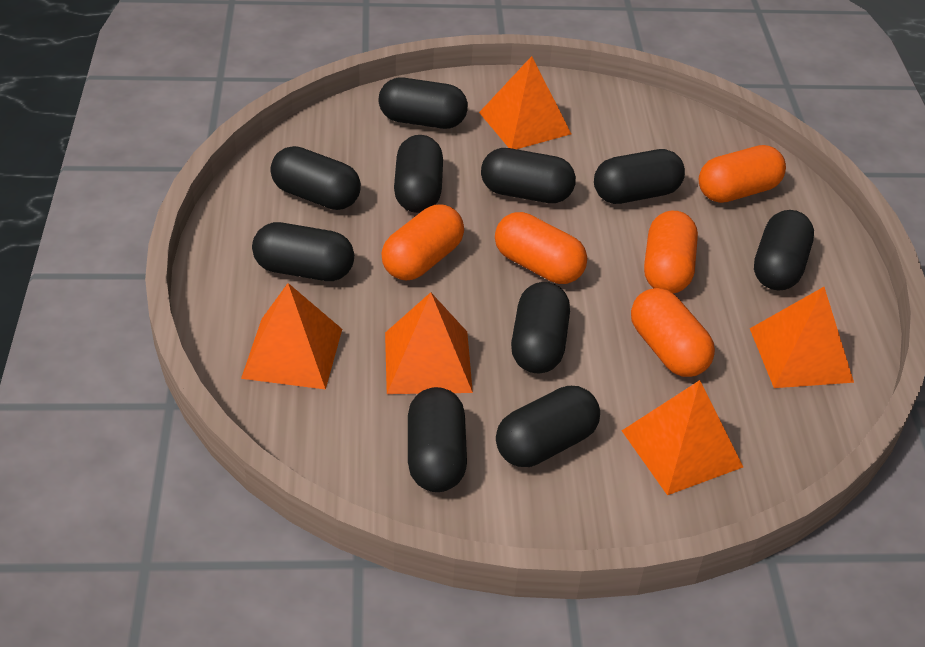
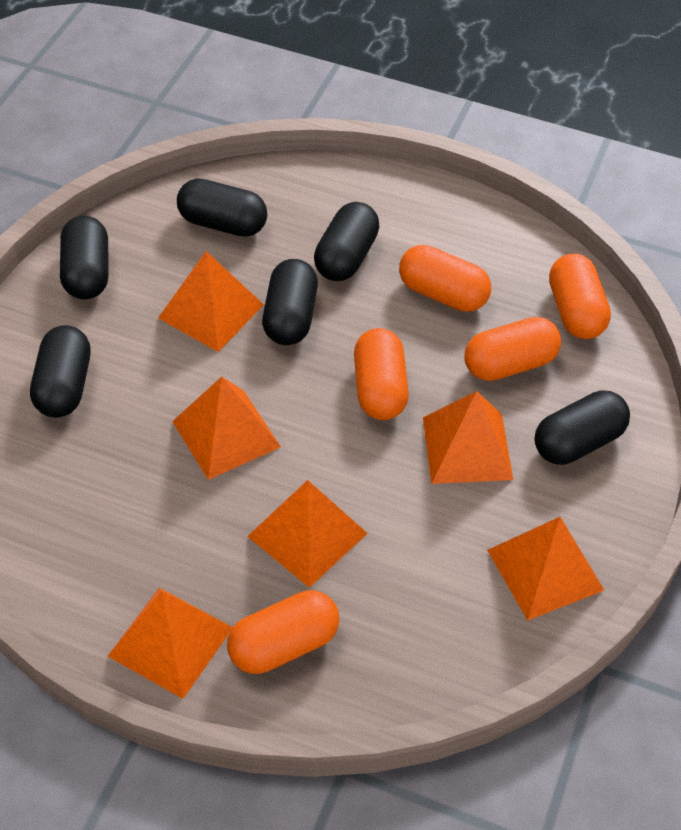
black capsule: [252,222,354,281] [270,146,361,210] [379,78,468,129] [394,135,443,213] [408,387,467,492] [481,148,576,203] [496,386,600,467] [511,282,570,373] [594,149,685,204] [754,210,814,290] = 10 -> [30,325,91,418] [60,216,109,299] [177,178,267,237] [262,259,318,345] [314,202,380,281] [534,390,630,465] = 6
orange pyramid: [241,283,342,390] [385,292,473,394] [479,56,571,149] [622,380,743,495] [750,287,854,388] = 5 -> [108,588,233,699] [158,251,264,352] [172,377,281,480] [247,480,368,588] [423,391,513,484] [487,517,604,620] = 6

